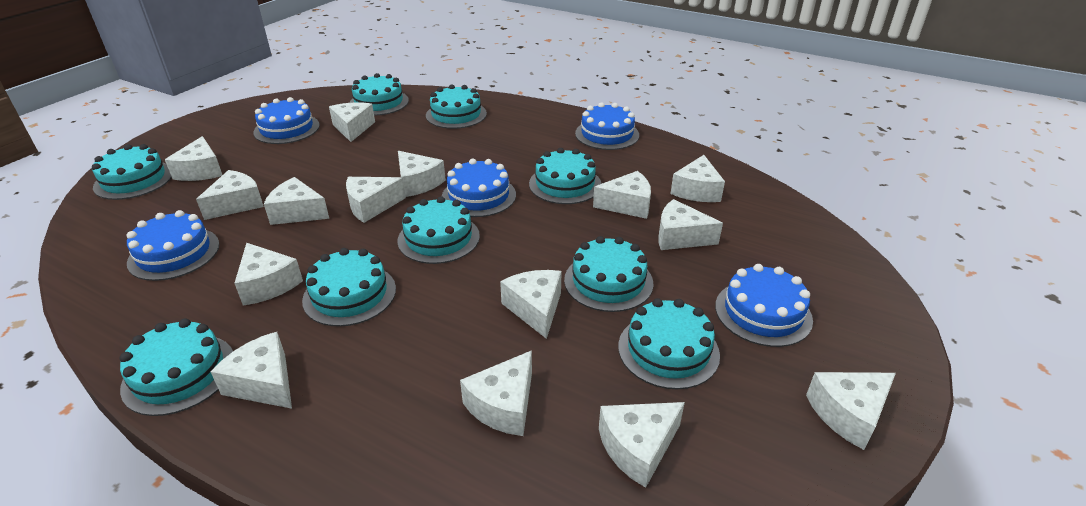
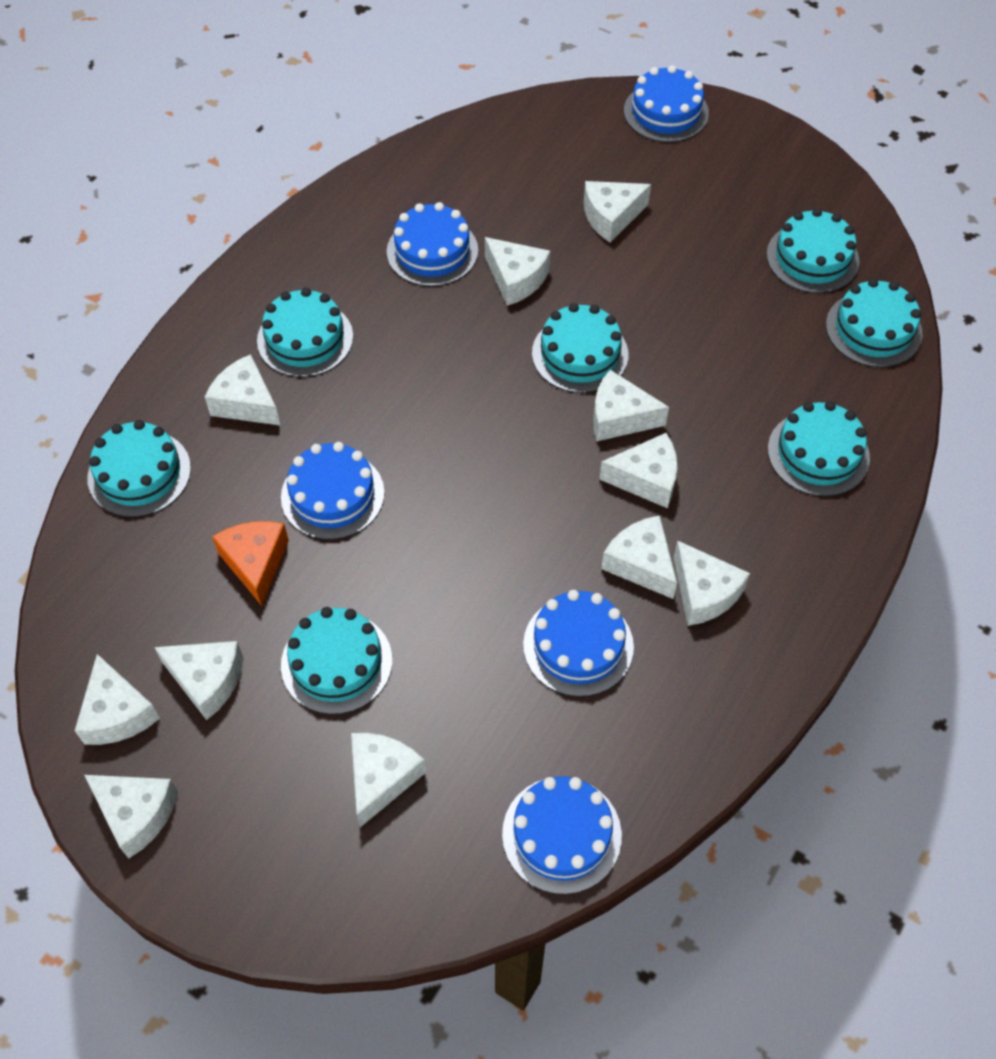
orange cheese: none = 0 -> [212,521,289,606] = 1
turquoise cake: [92,144,172,200] [119,319,233,416] [302,248,396,327] [349,73,409,116] [397,196,480,264] [426,84,487,129] [529,148,601,204] [564,236,654,312] [618,298,720,389] = 9 -> [87,420,191,517] [257,288,353,377] [281,607,392,715] [532,303,628,393] [766,208,860,293] [768,401,870,496] [826,278,923,367] = 7
white cheese: [165,136,222,181] [196,170,264,220] [211,332,292,409] [234,243,303,305] [264,177,329,225] [329,102,375,142] [346,177,406,223] [398,151,446,197] [460,350,532,436] [500,270,562,339] [593,171,651,219] [599,402,685,488] [658,199,723,250] [671,155,725,202] [806,372,896,450] = 15 -> [75,654,160,745] [84,775,178,858] [154,641,243,720] [205,354,281,426] [351,733,426,827] [485,237,550,306] [584,181,651,242] [593,370,669,442] [599,433,678,508] [601,515,677,599] [673,540,750,626] = 11

